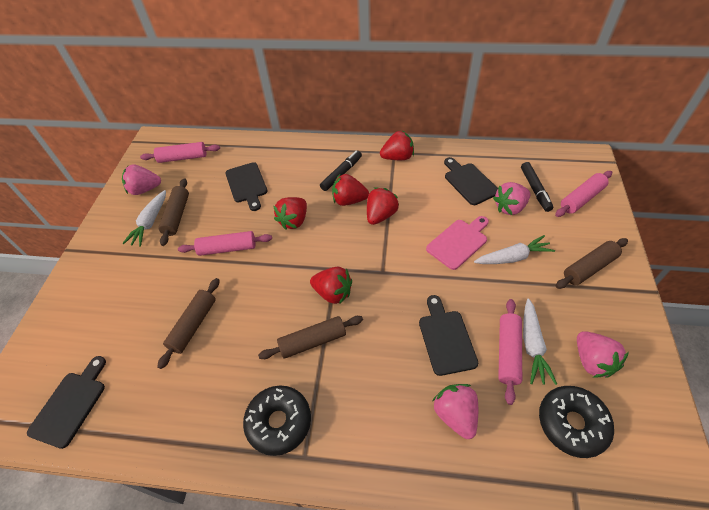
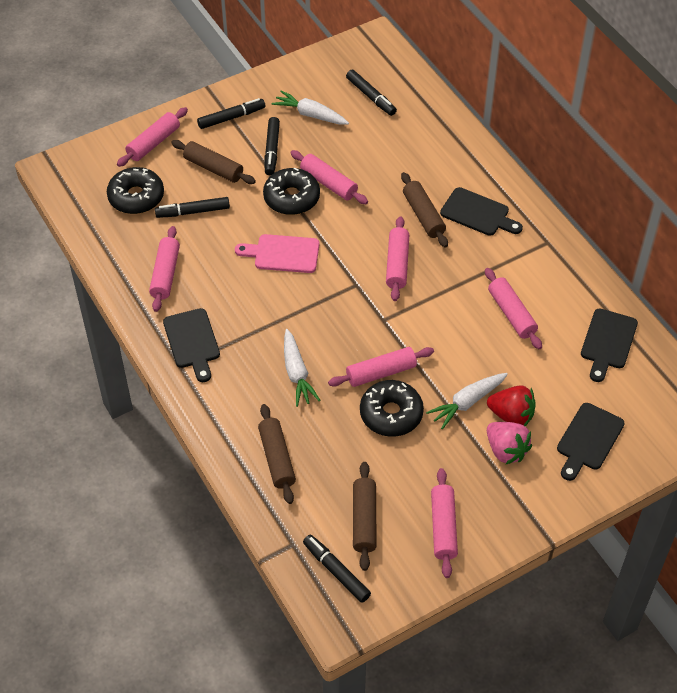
black donut: [243,385,311,456] [539,386,614,458] = 2 -> [107,167,164,214] [263,168,320,215] [360,380,424,437] = 3
black marker: [320,151,362,191] [521,162,553,212] = 2 -> [155,197,230,218] [197,98,265,129] [264,117,280,175] [303,535,371,603] [346,70,397,116] = 5
pink rolling pin: [140,142,220,163] [178,231,272,256] [498,299,522,405] [555,171,612,217] = 4 -> [117,107,188,167] [149,226,180,312] [290,150,368,204] [328,347,434,387] [386,216,409,301] [431,468,458,578] [485,268,542,349] = 7
pink strawberry: [122,164,161,195] [433,384,478,439] [493,182,530,215] [577,331,629,377] = 4 -> [487,422,532,465] = 1
red strawberry: [273,197,307,230] [310,267,352,305] [332,174,369,206] [367,188,399,225] [380,130,414,160] = 5 -> [487,385,536,426] = 1

